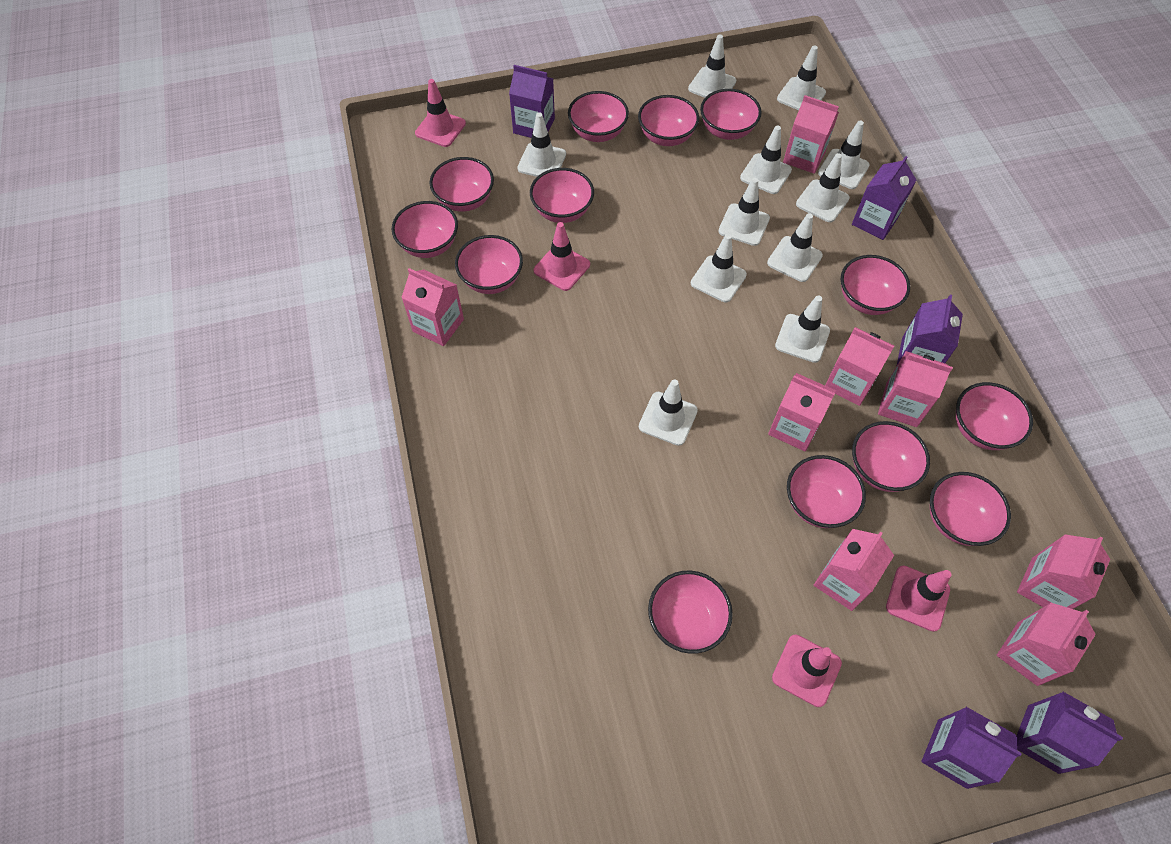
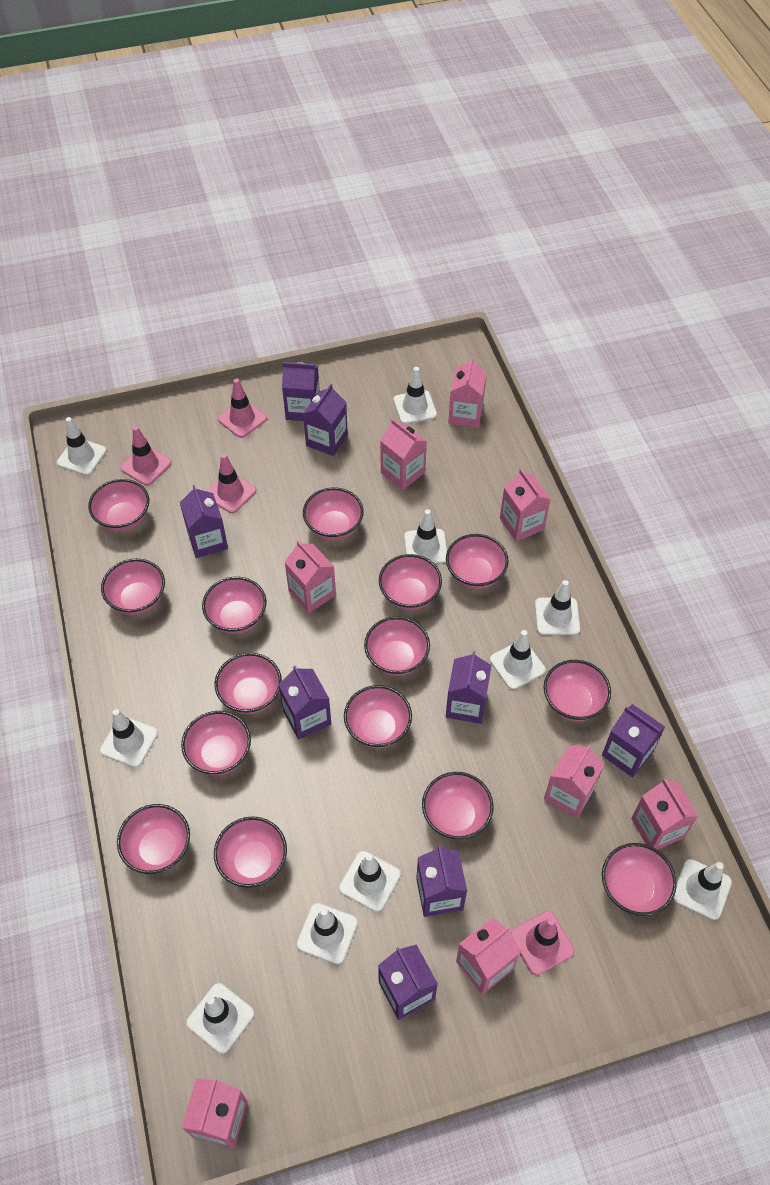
pink bowl: [392,201,458,258] [430,157,494,212] [455,235,523,294] [530,168,594,223] [568,91,629,142] [638,95,699,146] [648,571,733,654] [700,89,761,140] [787,455,866,528] [841,255,910,315] [852,421,930,492] [930,472,1011,546] [956,382,1033,450] = 13 -> [88,479,149,532] [101,558,165,615] [117,804,190,874] [181,711,251,775] [202,577,267,634] [214,817,287,888] [215,653,282,714] [303,488,364,541] [344,685,412,748] [364,616,430,676] [379,554,442,610] [422,772,494,840] [446,534,509,589] [544,660,611,721] [602,843,677,916] = 15
purple carton: [509,65,555,138] [852,156,916,240] [896,295,963,367] [922,707,1022,789] [1016,692,1123,774] = 5 -> [180,485,228,558] [278,666,331,740] [282,362,320,421] [303,384,348,456] [378,944,438,1020] [416,846,467,917] [446,651,492,724] [602,704,665,778] = 8
white traffic cone: [517,112,566,177] [639,379,698,446] [688,34,736,98] [691,234,747,302] [718,178,770,246] [740,125,792,194] [767,213,823,282] [775,295,830,363] [777,45,826,110] [796,153,850,222] [818,121,870,189] = 11 -> [57,417,106,476] [100,709,158,768] [187,983,254,1054] [297,903,358,964] [339,851,401,912] [393,367,437,424] [404,509,447,564] [490,630,546,690] [535,580,580,635] [673,859,732,920] = 10

